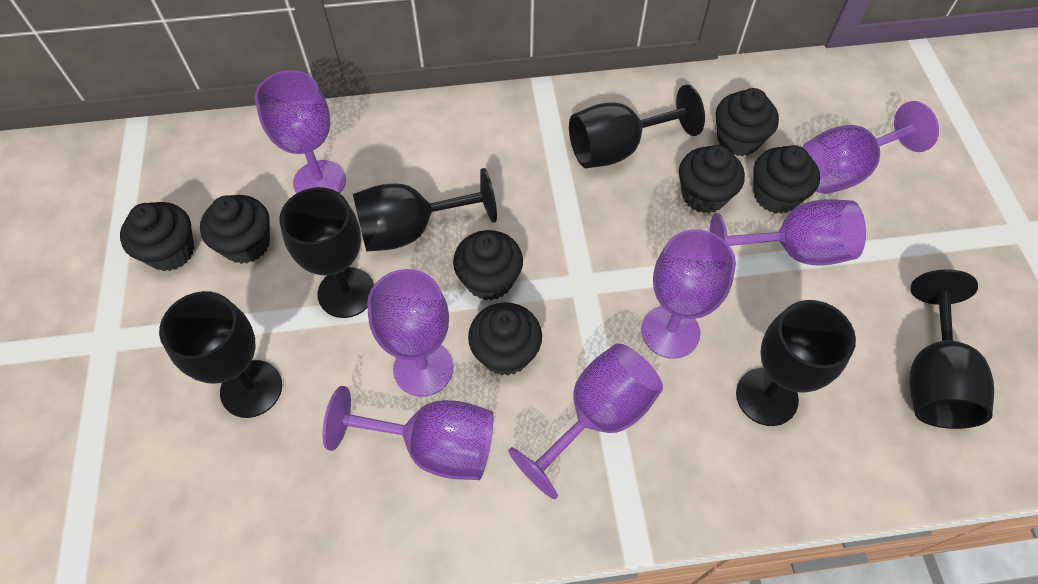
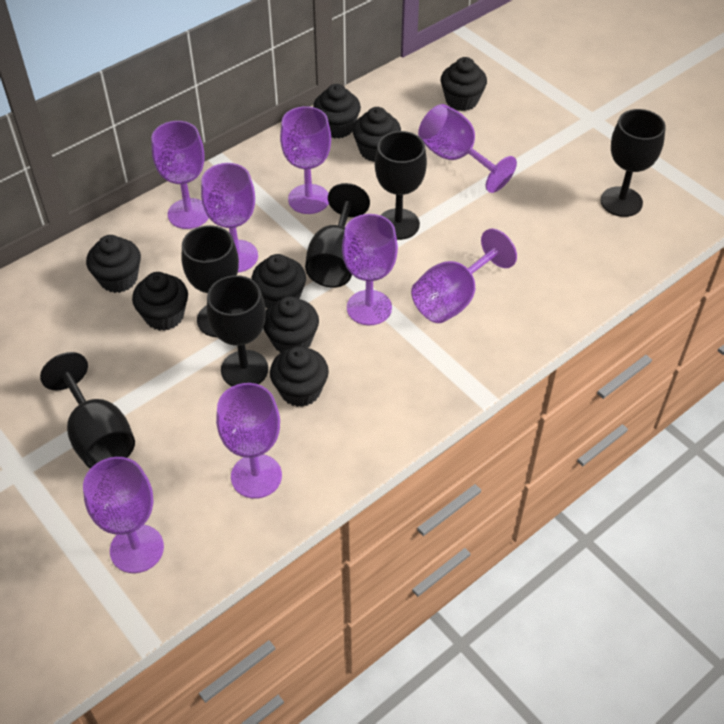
black cupcake: [120,202,194,271] [200,195,270,264] [453,230,523,301] [468,302,542,376] [679,145,745,213] [716,88,779,156] [753,145,820,214] = 7 -> [86,235,141,293] [132,272,188,331] [251,254,306,308] [263,296,319,353] [270,346,329,407] [313,84,361,139] [353,107,401,162] [441,57,487,111] = 8
purple goblet: [255,70,346,194] [323,386,493,480] [367,269,453,397] [508,343,663,499] [641,229,736,359] [710,199,866,265] [802,101,939,194] = 7 -> [83,457,164,573] [152,121,209,229] [201,163,258,272] [216,383,282,499] [280,106,331,214] [342,214,398,325] [411,228,517,323] [418,104,517,193] = 8

